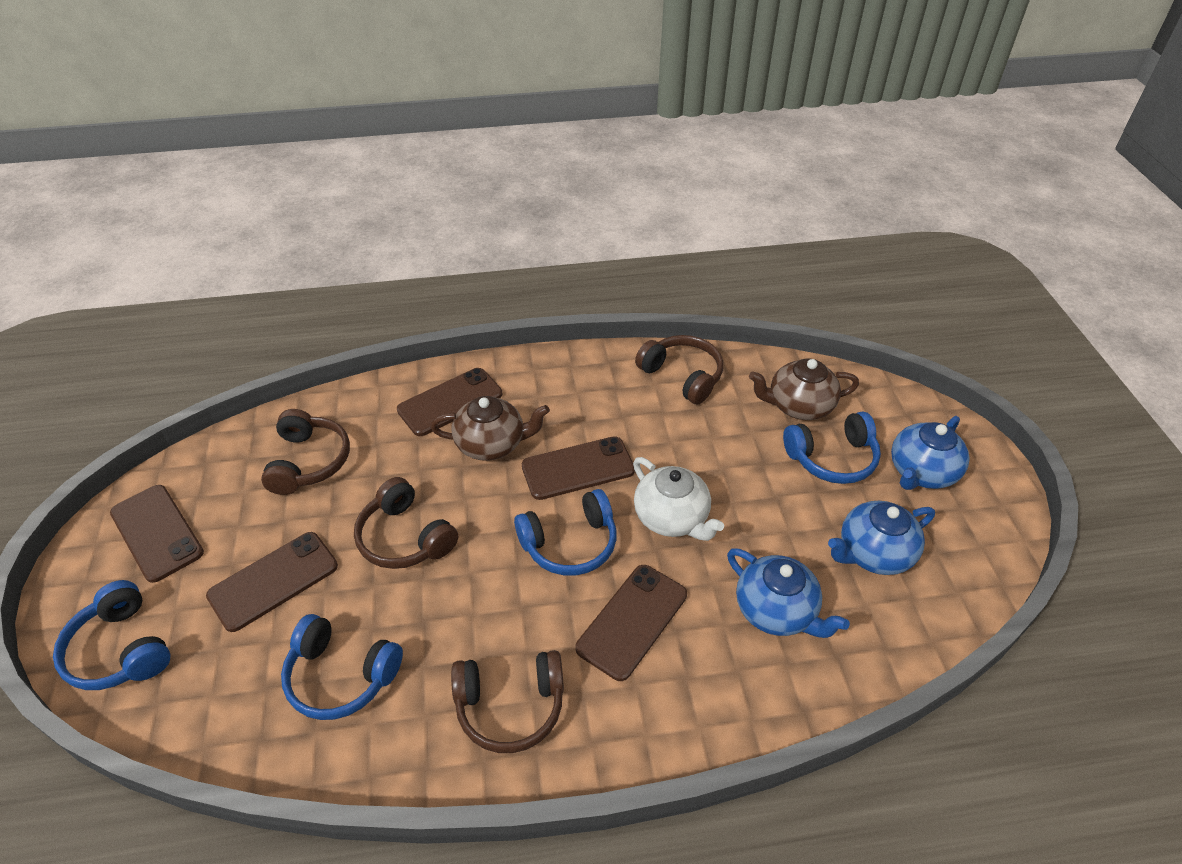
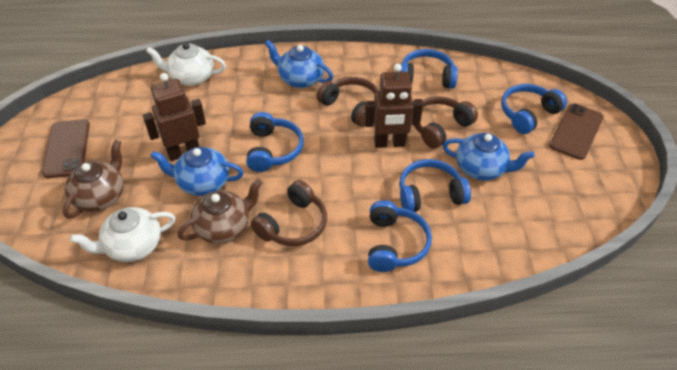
blue headphones: [53,580,171,690] [281,614,403,720] [514,489,617,576] [783,411,881,484] = 4 -> [246,112,304,172] [368,200,432,272] [399,159,471,212] [400,49,458,89] [501,84,567,134] = 5
brown headphones: [261,409,350,495] [354,477,458,569] [451,650,564,753] [635,335,723,405] = 4 -> [251,180,327,246] [317,77,379,127] [414,96,478,149] = 3
brown phone: [110,485,204,583] [206,532,338,632] [397,368,502,436] [522,436,635,500] [576,565,687,681] = 5 -> [42,119,90,178] [549,104,604,160] = 2
brown robot: none = 0 -> [143,73,206,161] [364,64,423,148] = 2
white teapot: [633,457,724,541] = 1 -> [70,207,175,262] [146,43,226,86] = 2

